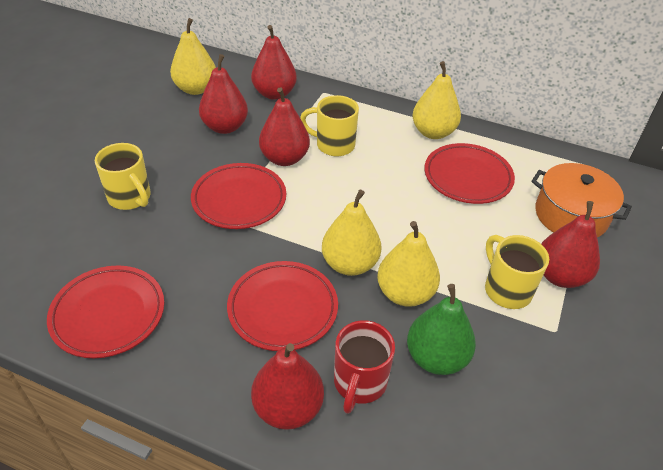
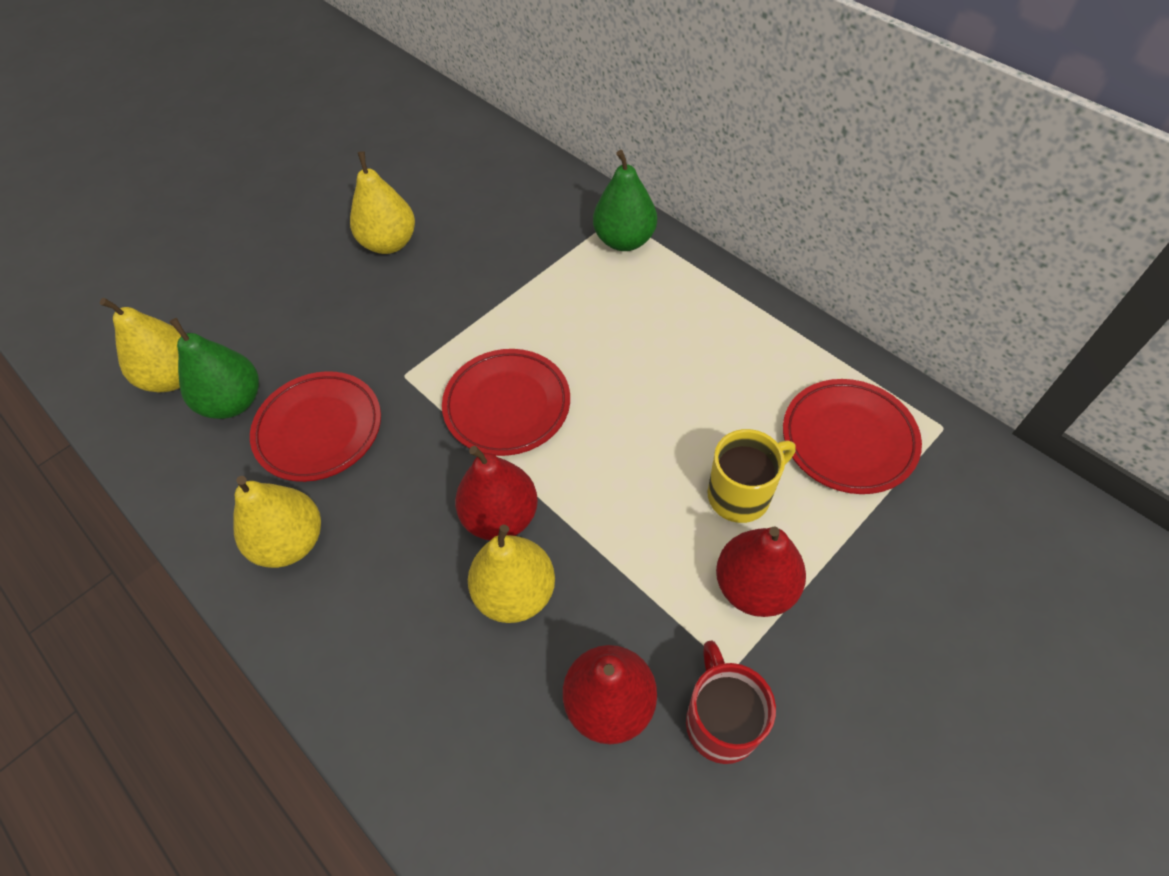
green pear: [407,284,476,375] = 1 -> [169,318,259,419] [593,150,657,251] = 2
orange pot: [532,163,632,238] = 1 -> none = 0
red pear: [199,54,248,134] [251,25,297,100] [251,343,324,430] [259,87,310,166] [541,201,600,288] = 5 -> [455,446,538,540] [563,645,657,744] [716,526,806,617] = 3
red plate: [47,266,164,358] [191,163,286,229] [227,261,338,351] [424,143,515,204] = 4 -> [250,371,381,482] [442,349,570,456] [783,379,922,494] = 3
yellow mug: [95,143,151,210] [300,95,359,156] [485,235,549,309] = 3 -> [707,429,796,523] = 1

